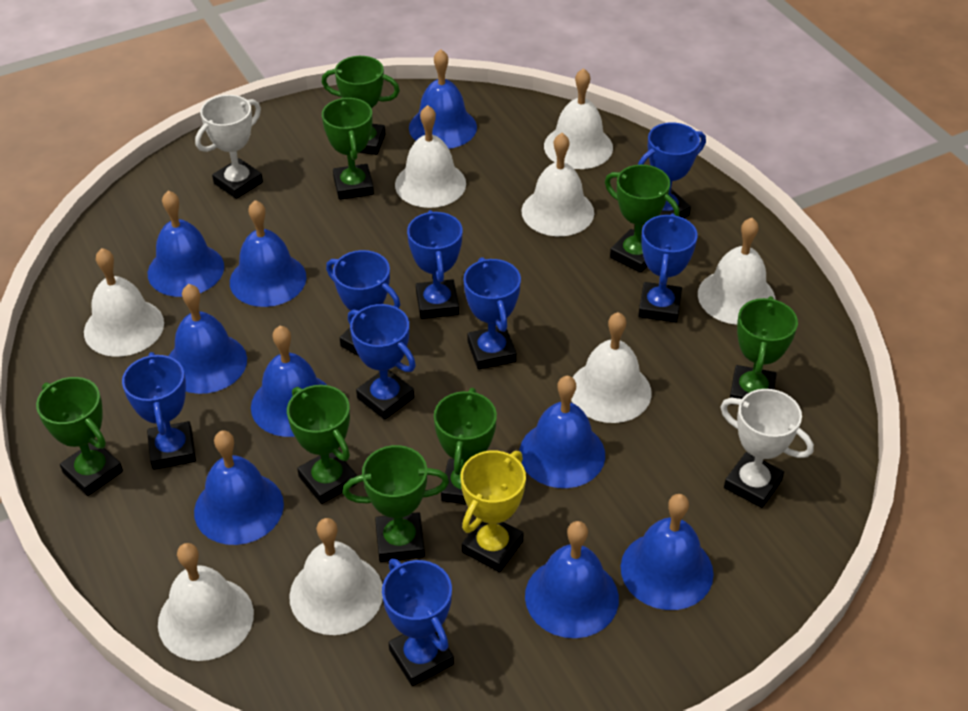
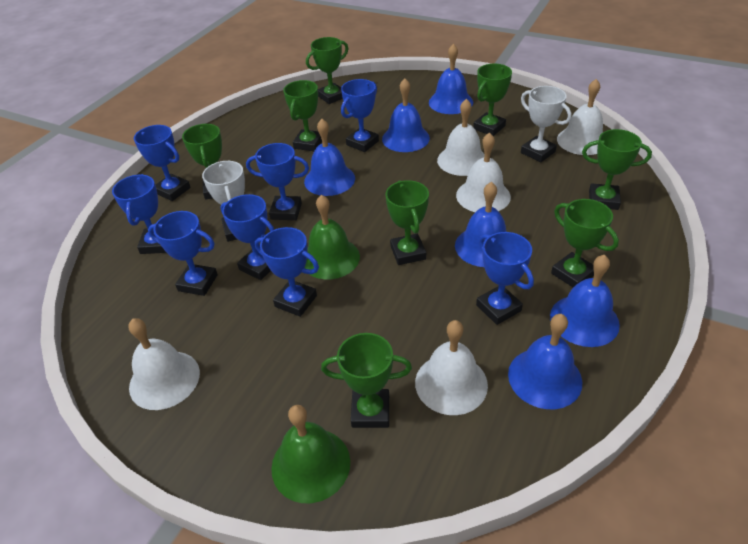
blue bell: [148,191,224,297] [169,284,247,394] [194,430,284,545] [230,200,307,307] [251,326,327,437] [409,49,477,149] [519,375,605,488] [525,521,619,638] [621,494,714,610] = 9 -> [304,119,355,196] [382,78,430,152] [429,44,473,114] [455,182,506,267] [508,314,582,409] [550,255,620,347] = 6
green bell: none = 0 -> [271,405,350,503] [305,195,360,280] = 2
white bell: [84,248,164,357] [158,543,254,661] [289,518,383,635] [395,105,466,208] [522,133,594,236] [544,68,613,169] [571,312,652,423] [698,218,776,325] = 8 -> [128,318,200,410] [415,320,488,415] [437,99,484,176] [456,132,511,212] [557,79,603,155] = 5
yellow trophy: [461,450,526,572] = 1 -> none = 0

